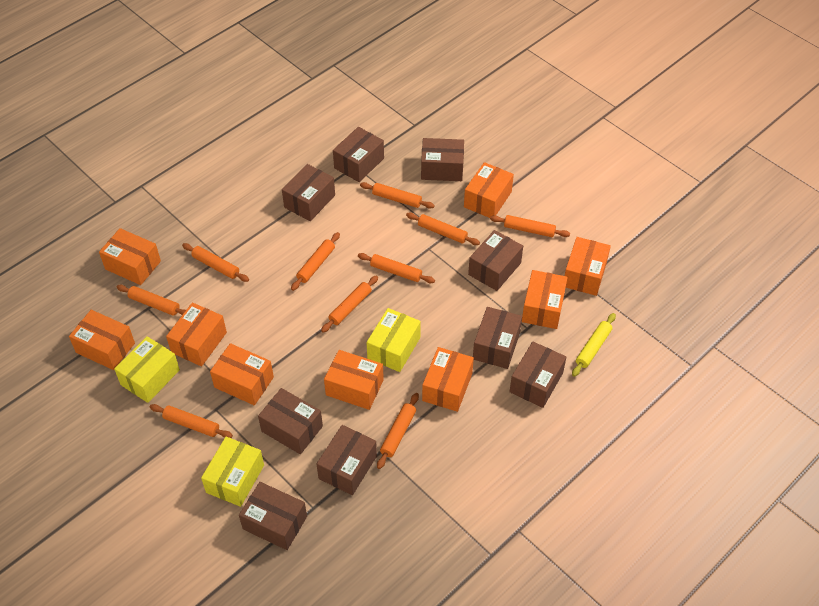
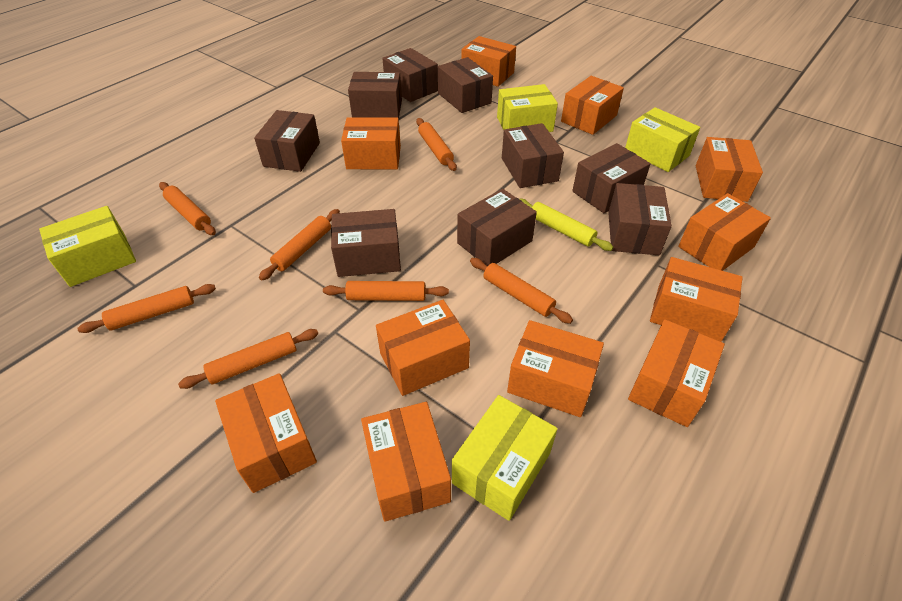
orange box: [69,310,135,370] [99,228,161,285] [166,303,227,367] [210,343,274,405] [324,350,384,410] [422,347,474,412] [464,162,514,218] [522,270,568,329] [565,237,611,296] = 9 -> [215,373,317,493] [341,117,401,169] [361,402,451,522] [376,300,470,396] [461,36,516,87] [507,320,604,417] [561,76,624,135] [628,319,725,427] [650,257,743,342] [678,193,771,271] [696,137,763,202] = 11
orange rolling pin: [117,285,186,316] [150,404,233,438] [182,243,249,282] [291,232,340,291] [321,275,378,333] [358,253,435,283] [360,182,435,209] [377,393,419,469] [406,213,480,245] [490,215,570,237] = 10 -> [77,284,216,333] [159,182,216,235] [178,329,318,389] [259,209,340,281] [323,281,449,301] [416,118,457,171] [470,258,573,324] = 7
yellow box: [114,336,180,403] [201,437,264,507] [366,308,421,372] = 3 -> [39,206,136,287] [452,395,557,521] [497,84,558,132] [625,107,700,172] = 4

